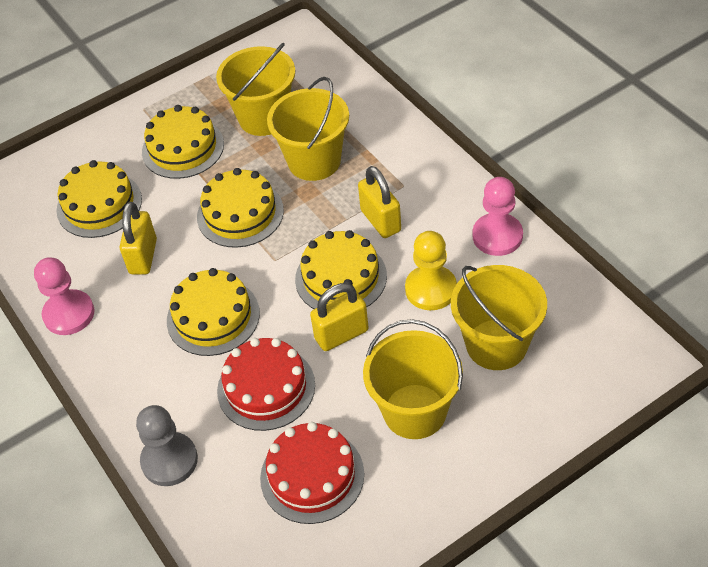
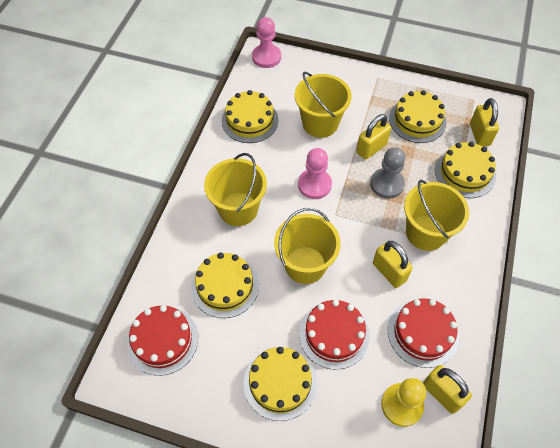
red cake: [217,338,315,431] [260,422,364,524] = 2 -> [127,305,198,376] [299,299,370,370] [388,298,459,368] = 3
yellow padlock: [120,202,157,274] [310,283,369,351] [358,166,401,238] = 3 -> [357,114,391,160] [373,241,413,288] [423,365,472,414] [470,98,499,147] = 4

